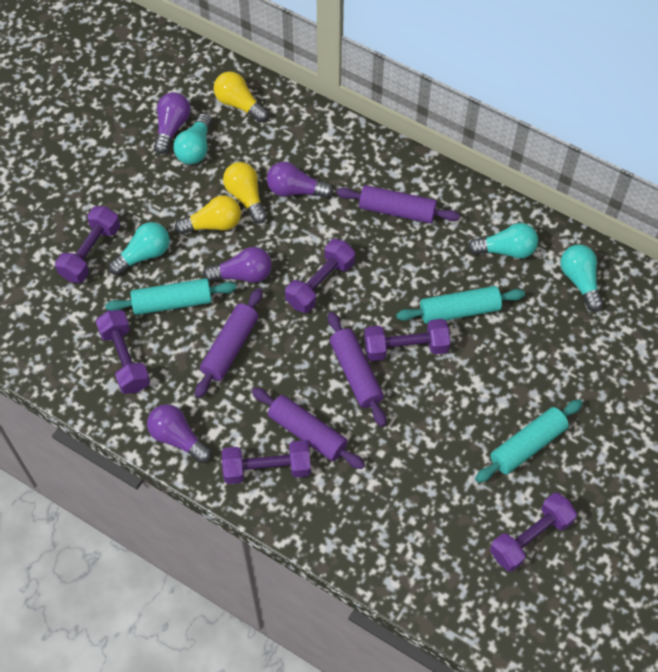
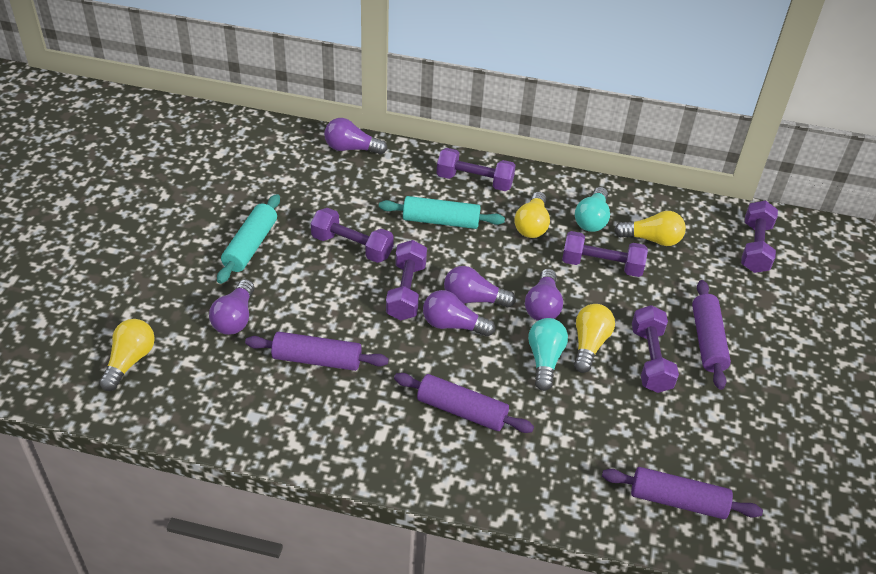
purple light bulb: [147,404,211,463] [154,92,191,154] [203,247,272,283] [267,162,333,198] = 4 -> [209,279,254,335] [324,118,387,155] [423,290,495,336] [444,266,516,308] [525,269,563,321] = 5
turquoise light bulb: [108,222,170,275] [173,113,212,165] [468,223,538,259] [561,244,603,311] = 4 -> [528,318,568,391] [575,187,610,232] = 2
turquoise rolling pin: [105,278,237,315] [396,286,525,324] [475,399,583,483] = 3 -> [217,194,280,284] [379,196,505,229] = 2
yellow light bulb: [175,195,241,234] [214,72,268,122] [223,162,267,224] = 3 -> [99,319,155,391] [514,192,550,238] [574,304,615,373] [614,211,686,246] = 4

